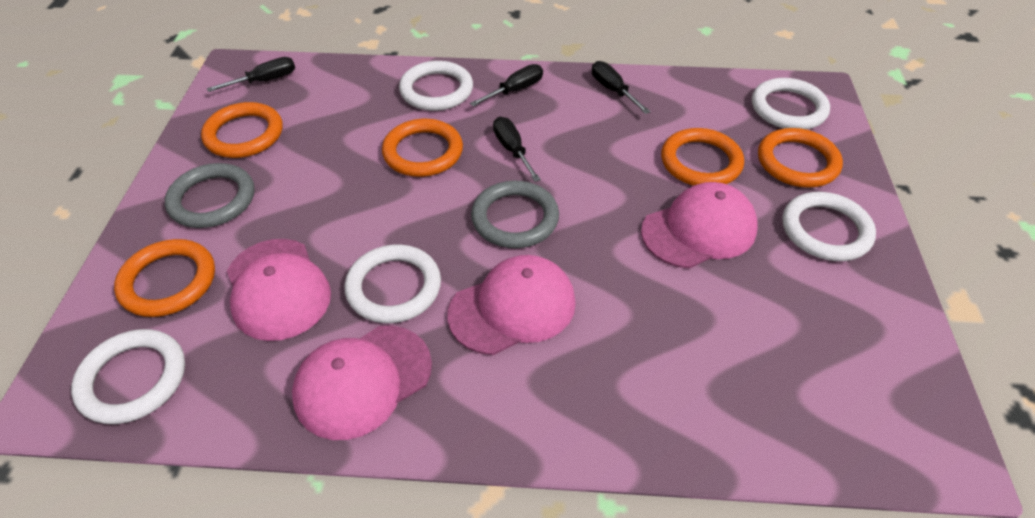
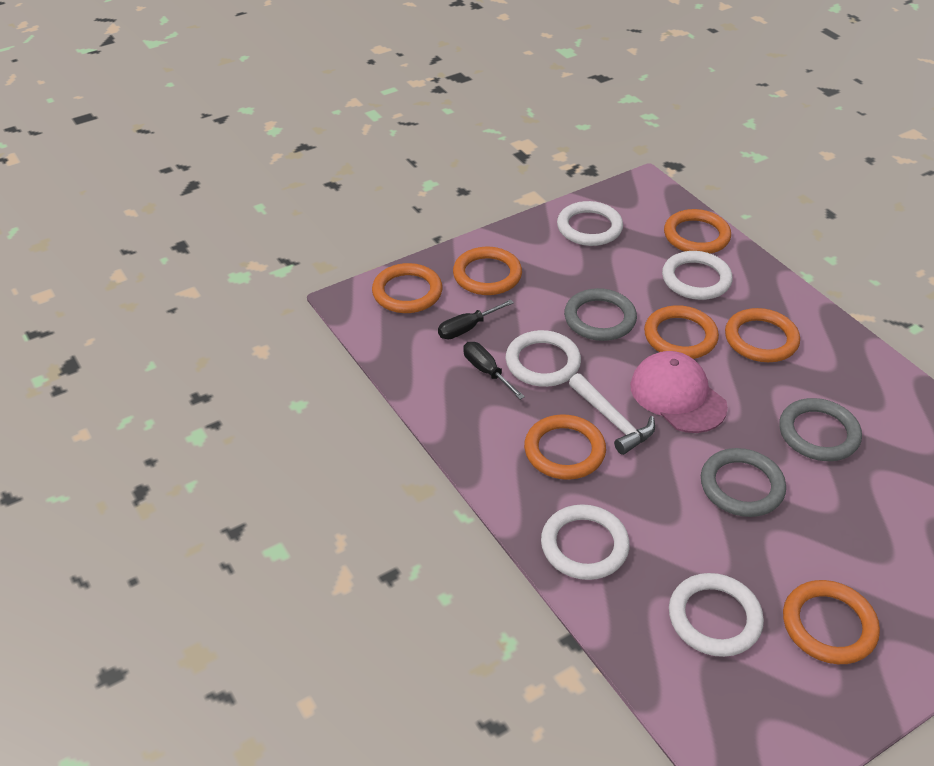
black screwdriver: [207,57,295,92] [470,64,543,107] [493,117,541,182] [592,61,651,114] = 4 -> [438,299,514,339] [463,342,525,400] = 2
grey ring: [165,163,254,228] [471,181,559,248] = 2 -> [564,288,637,341] [701,448,786,517] [779,398,862,461] = 3
orange ring: [114,239,215,317] [201,102,282,158] [382,119,463,177] [661,128,744,186] [758,128,843,188] = 5 -> [372,263,442,313] [453,247,522,295] [524,414,606,480] [644,305,719,359] [664,209,731,254] [725,308,800,362] [783,580,880,664] = 7
pink cap: [227,239,331,341] [292,326,432,440] [447,255,576,355] [641,182,758,268] = 4 -> [630,351,728,433] = 1
white hammer: none = 0 -> [569,373,655,455] = 1

